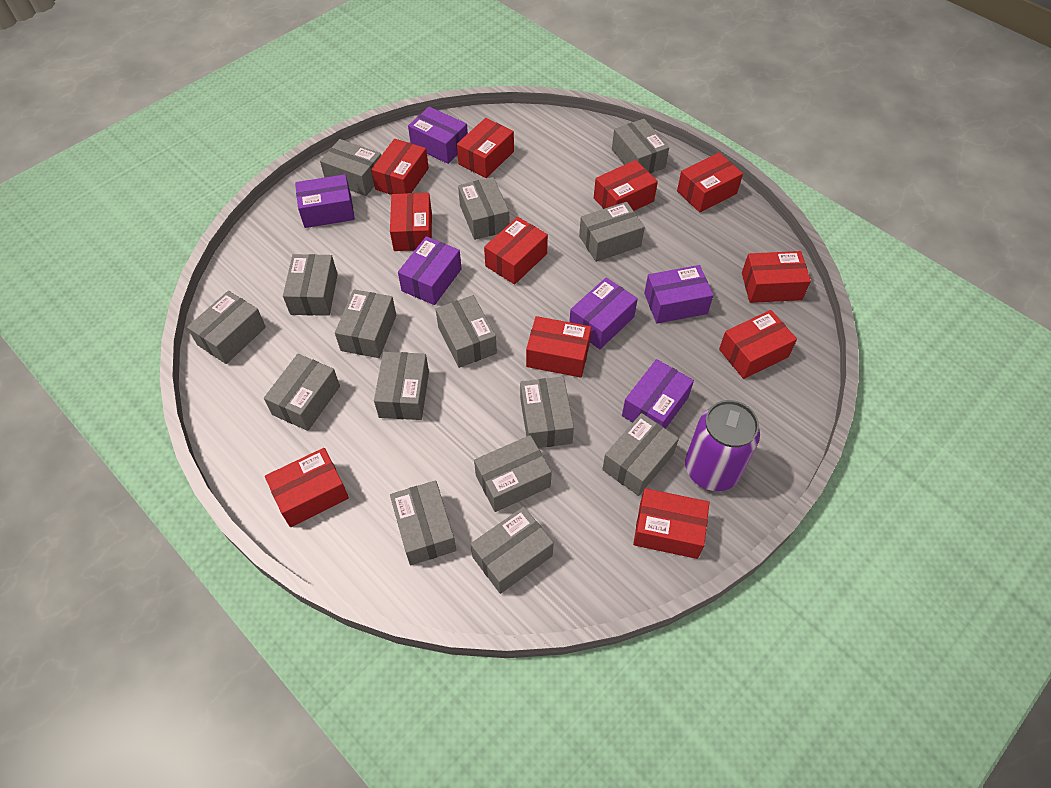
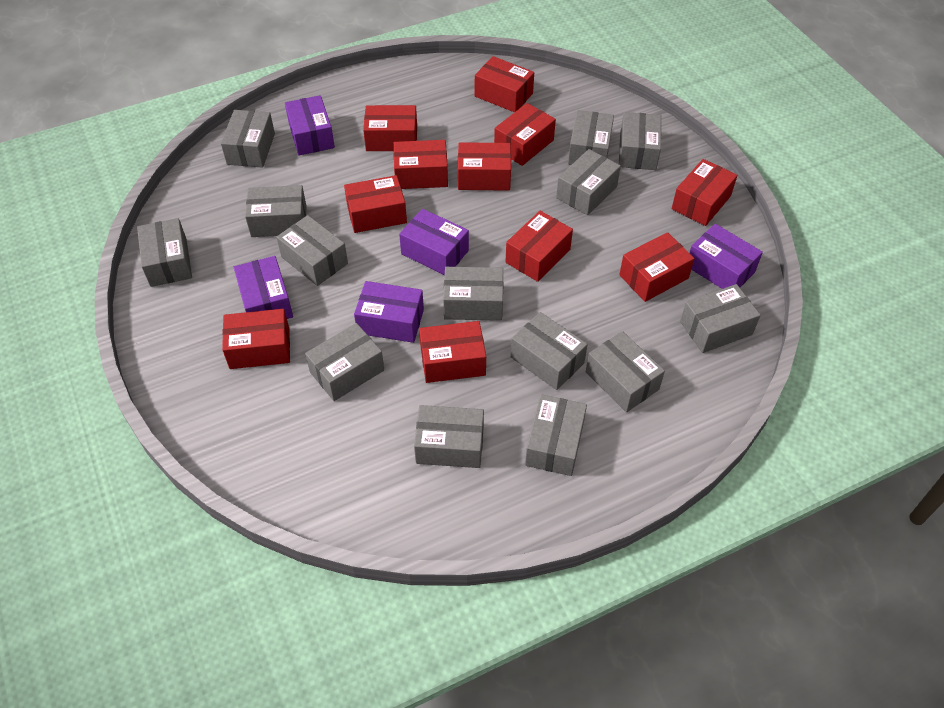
grey box: [187,291,266,364] [264,354,340,431] [283,254,338,316] [320,139,381,196] [335,289,396,358] [374,352,429,420] [390,480,456,565] [436,295,497,368] [458,177,510,240] [470,507,554,594] [474,435,552,512] [520,377,574,448] [579,202,645,262] [602,413,679,496] [612,119,669,173] = 15 -> [137,218,192,287] [221,110,275,168] [245,185,307,237] [276,215,348,286] [305,323,384,401] [414,405,484,468] [443,267,503,321] [511,312,588,390] [525,394,587,476] [556,149,621,215] [568,110,614,165] [586,331,665,412] [619,112,661,170] [680,284,761,353] = 14
purple box: [295,174,355,228] [398,236,462,305] [408,107,468,164] [569,278,638,349] [622,359,694,429] [644,265,714,324] = 6 -> [234,256,293,319] [285,95,335,155] [354,281,424,343] [399,209,469,275] [690,224,763,289] = 5
purple can: [685,400,760,491] = 1 -> none = 0

